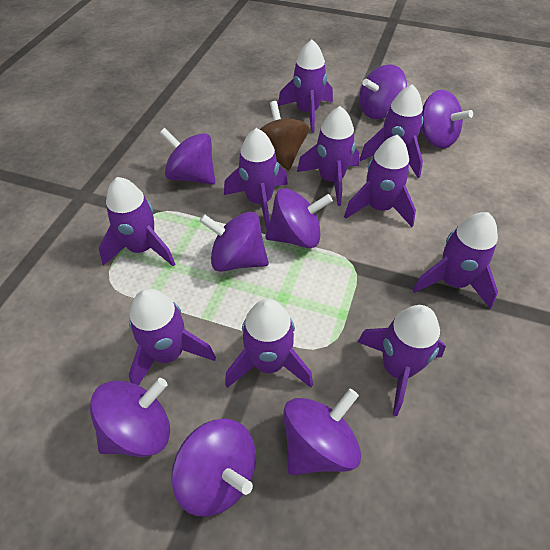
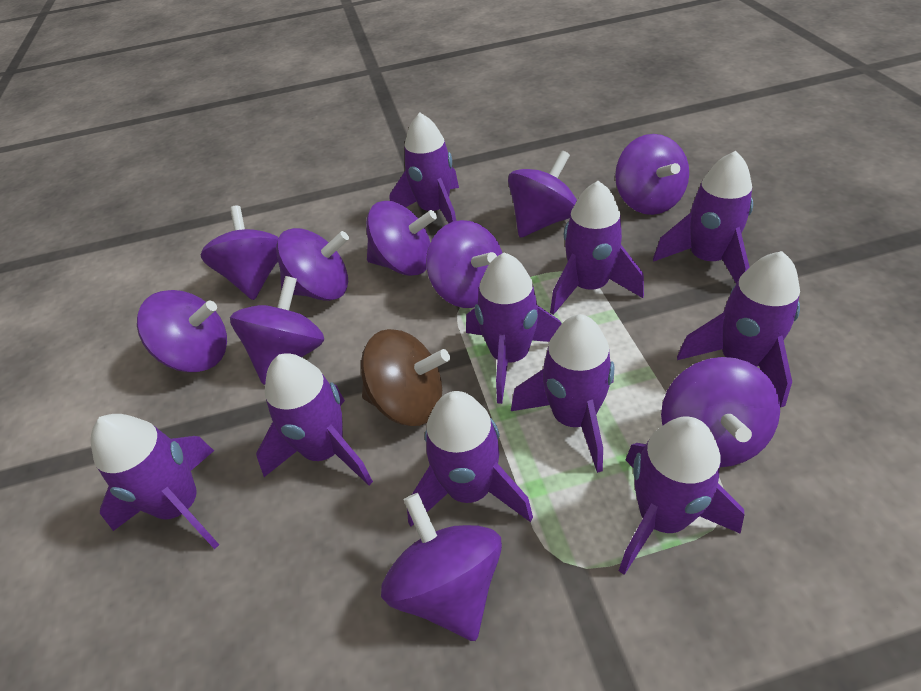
purple spinning top: [90,378,170,457] [160,128,215,185] [171,419,256,516] [200,212,269,272] [265,188,333,248] [283,389,361,475] [359,64,407,119] [420,90,473,149] = 8 -> [137,290,227,372] [201,206,279,300] [230,276,324,385] [276,228,349,301] [366,201,437,276] [381,493,502,641] [426,220,502,308] [508,151,577,238] [615,134,689,215] [661,357,780,467] = 10

